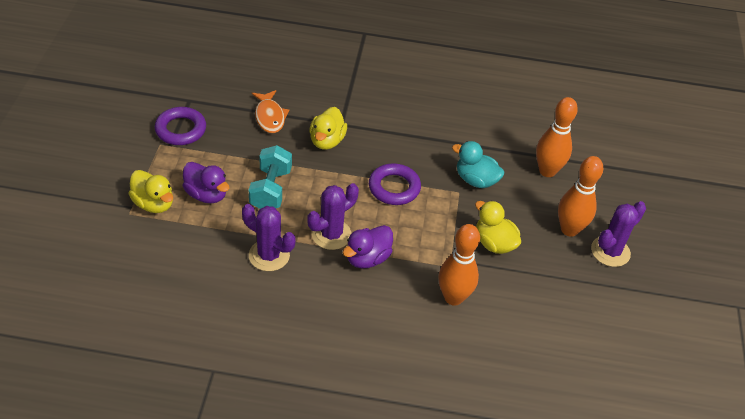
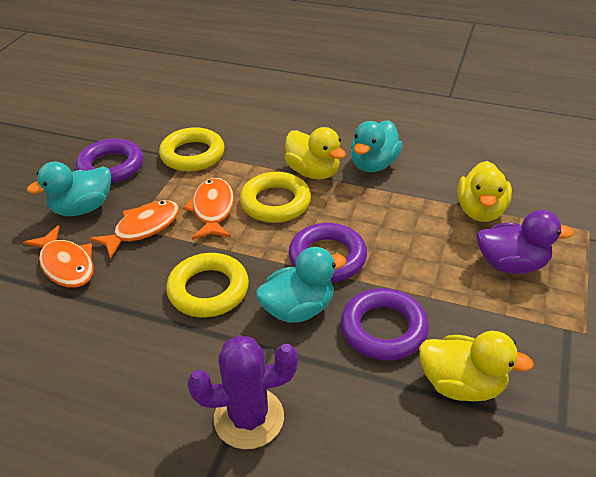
orange bowling pin: [438,224,480,306] [536,97,578,177] [558,156,603,237] = 3 -> none = 0
orange fish: [252,90,289,133] = 1 -> [23,225,94,288] [89,200,180,259] [183,178,234,240] = 3
purple cactus: [242,204,295,271] [308,183,359,250] [591,201,646,267] = 3 -> [187,335,298,449] = 1
purple duck: [182,162,229,204] [343,225,393,268] = 2 -> [477,210,574,274] = 1
purple ring: [155,107,206,145] [369,163,421,205] = 2 -> [76,139,143,183] [288,223,367,282] [341,288,429,361] = 3
turquoise duck: [452,141,505,188] = 1 -> [27,162,111,216] [256,247,346,323] [351,120,403,172] = 3
turquoise dumbbell: [249,145,292,209] = 1 -> none = 0
yellow ring: none = 0 -> [159,127,224,172] [166,253,249,317] [240,172,311,223] = 3

